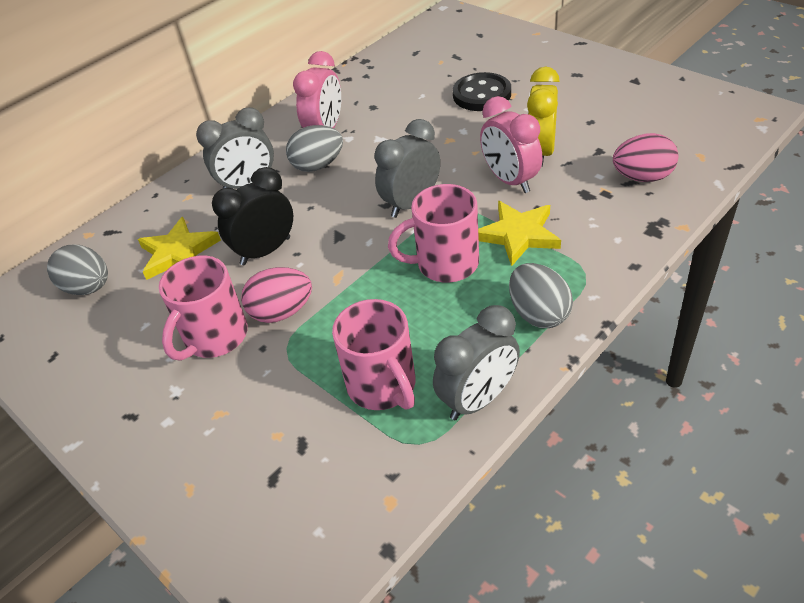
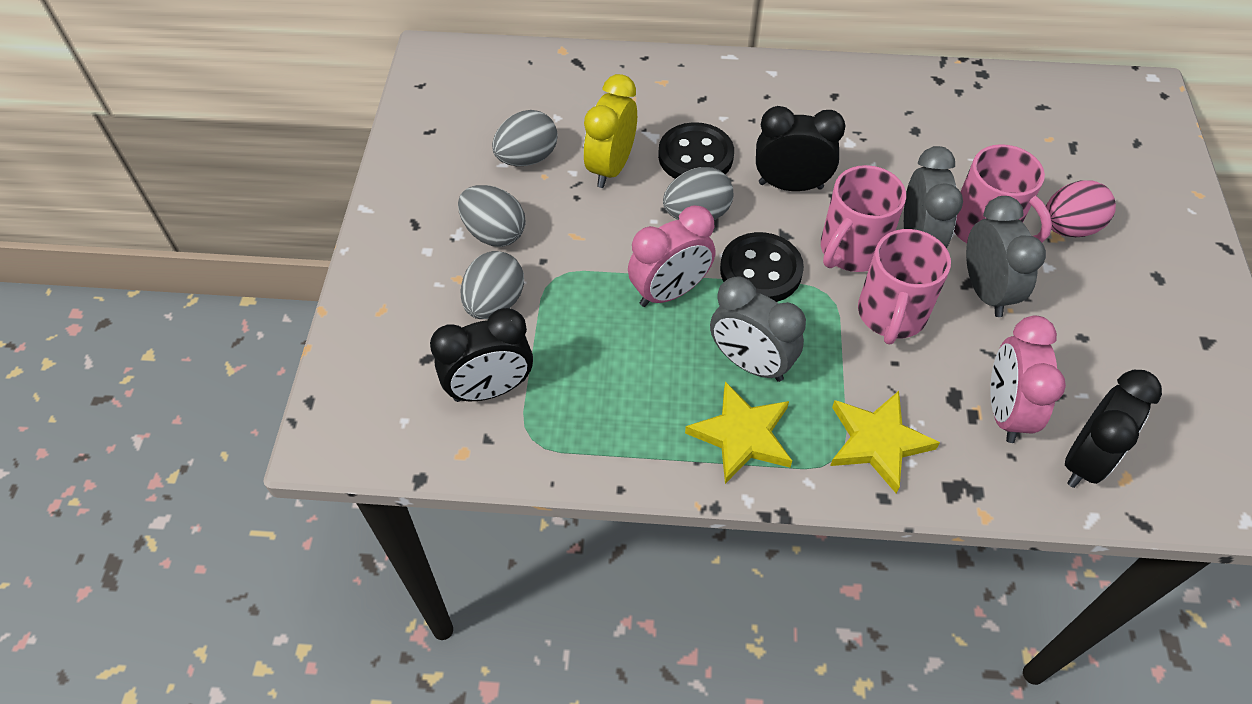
black button: [453,72,511,111] = 1 -> [658,122,734,179] [720,232,804,302] = 2
black clock: [212,167,293,265] = 1 -> [430,308,533,402] [756,106,846,191] [1065,370,1162,488] = 3
grey egg: [47,245,108,295] [286,125,343,172] [509,263,573,328] = 3 -> [458,185,525,247] [460,251,524,319] [492,110,558,166] [663,167,734,220] = 4
pink egg: [241,267,312,323] [613,133,678,182] = 2 -> [1046,180,1116,237] = 1

